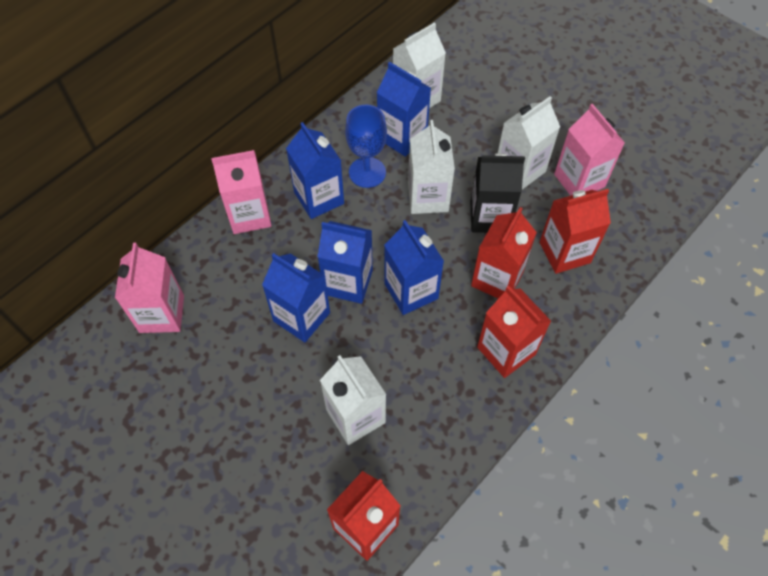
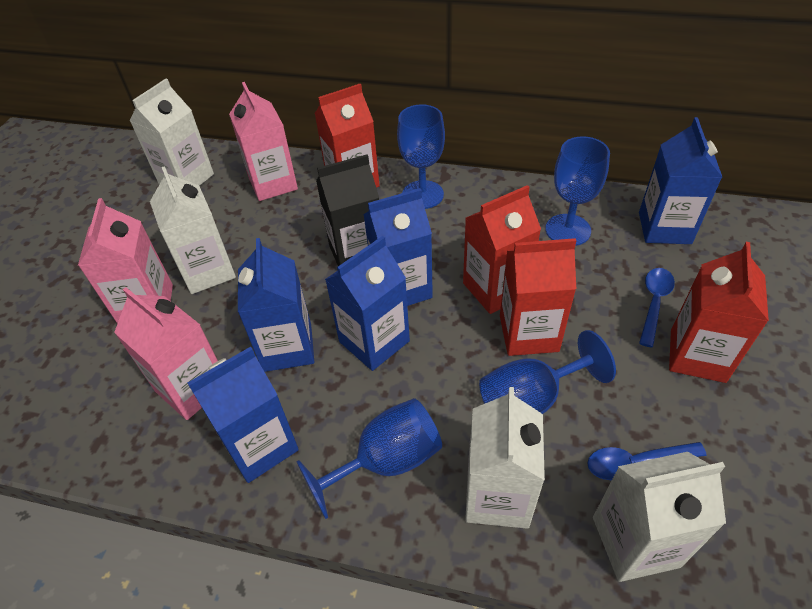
blue goblet: [345,105,387,188] = 1 -> [296,398,442,519] [397,104,445,209] [479,330,616,414] [545,136,610,246] = 4
blue spoon: none = 0 -> [587,442,707,480] [639,268,675,348] = 2

